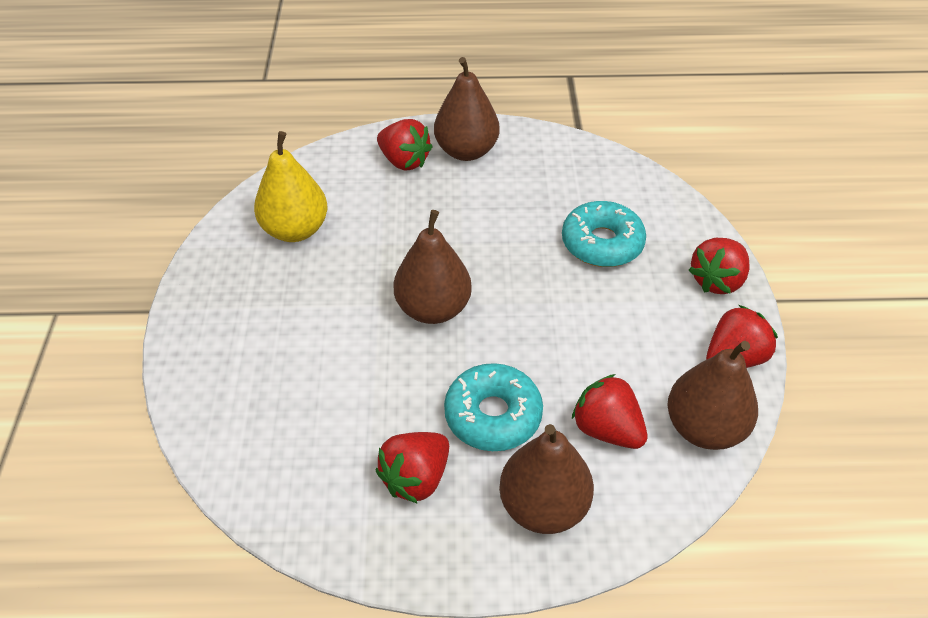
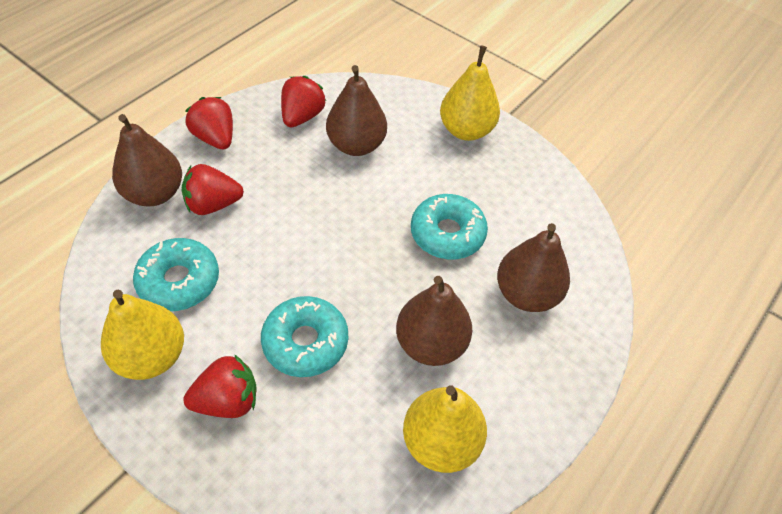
red strawberry: [376,432,449,504] [377,119,432,171] [572,374,648,449] [689,238,750,294] [706,305,778,368] = 5 -> [182,164,244,215] [183,354,257,418] [185,97,233,150] [281,76,326,127] = 4
turquoise donut: [444,363,543,451] [562,201,646,267] = 2 -> [133,238,219,311] [261,296,348,377] [411,194,488,259] = 3
yellow pear: [254,131,327,242] = 1 -> [101,290,184,380] [403,385,487,473] [440,46,500,141] = 3

